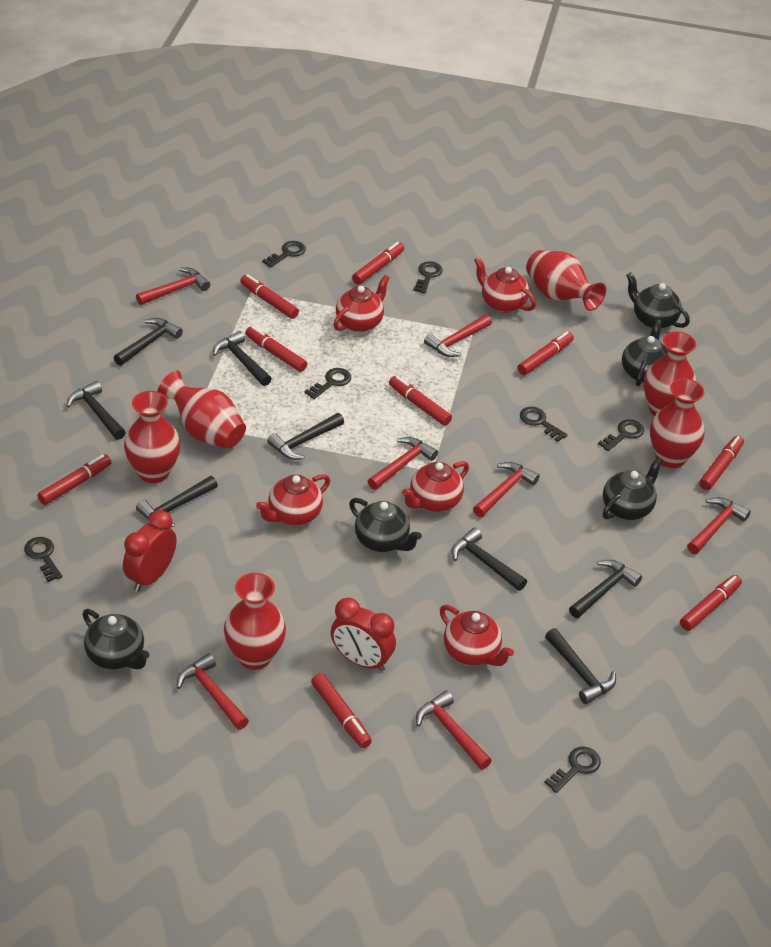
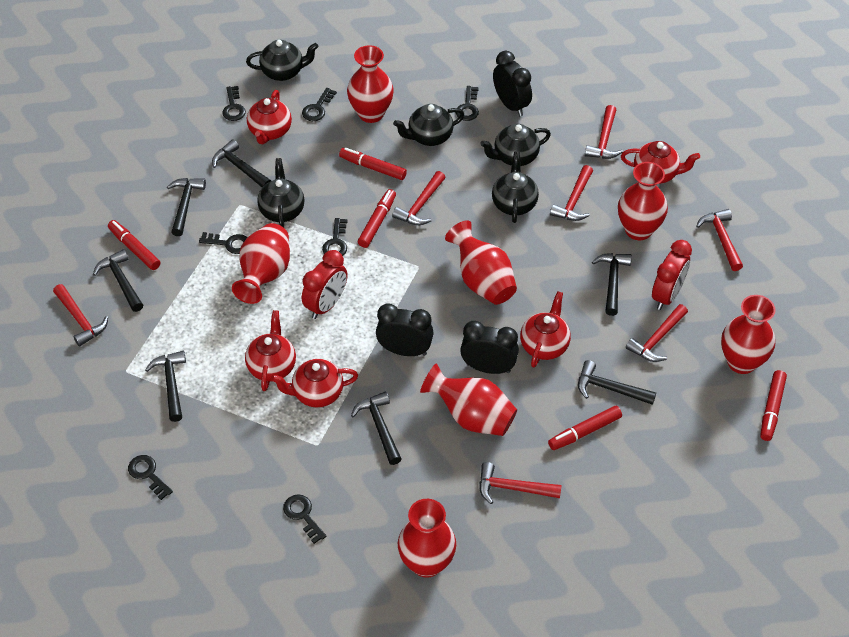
black clock: none = 0 -> [376,304,434,356] [460,321,519,374] [493,51,532,116] = 3
black hammer: [66,381,126,440] [114,318,183,366] [136,476,218,527] [212,331,272,386] [267,413,344,460] [451,528,527,591] [545,628,616,704] [569,560,642,618] = 8 -> [93,249,143,312] [145,351,186,422] [167,178,206,236] [212,140,271,187] [351,392,402,465] [578,360,656,405] [592,253,632,316] = 7
red marker: [37,454,112,505] [240,274,299,319] [245,326,307,372] [311,673,372,748] [352,242,404,284] [389,376,452,426] [518,331,574,375] [680,575,742,631] [699,436,744,490] = 9 -> [108,220,160,270] [339,148,407,180] [358,189,396,248] [548,406,622,450] [760,370,787,441] = 5
red vase: [124,391,181,483] [157,370,246,449] [224,573,286,670] [526,250,606,311] [644,331,696,416] [650,378,705,468] = 6 -> [232,223,290,304] [347,45,394,123] [398,499,456,578] [420,363,517,436] [445,220,517,305] [618,162,668,240] [721,295,775,374] = 7

